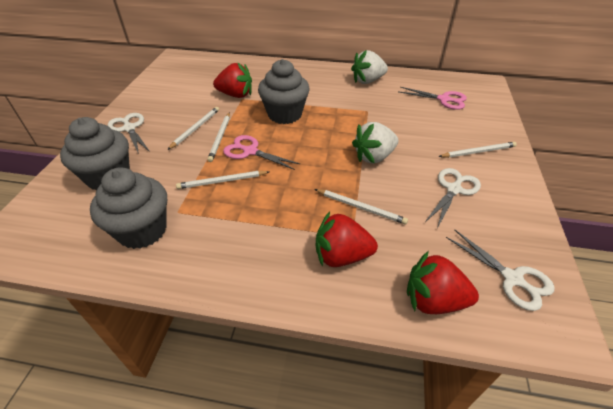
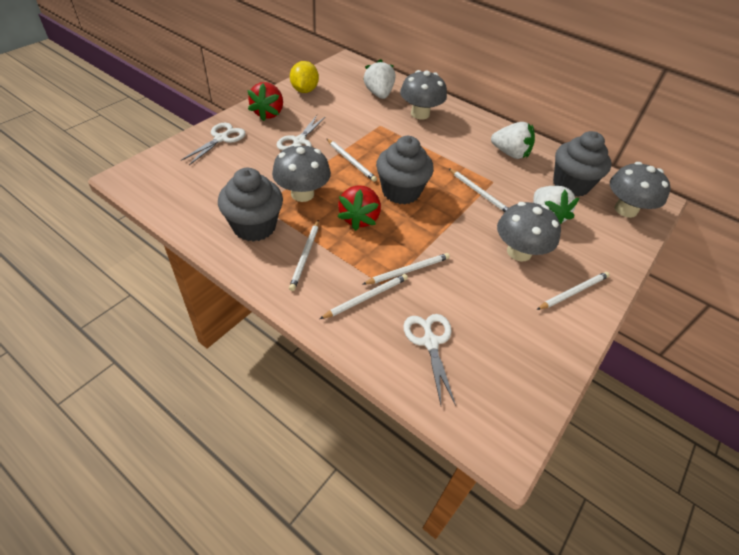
grey mushroom: none = 0 -> [272,143,331,202] [400,70,447,119] [497,202,561,262] [610,162,671,218] = 4
pink scissors: [223,135,300,170] [399,87,467,110] = 2 -> none = 0
red strawberry: [213,63,252,98] [316,211,378,267] [407,251,479,314] = 3 -> [247,82,283,121] [337,186,381,231] = 2
white pencil: [167,107,219,150] [176,171,269,189] [207,112,230,162] [315,189,408,224] [438,142,517,158] = 5 -> [289,220,319,291] [320,274,408,319] [327,139,377,182] [363,253,450,285] [449,168,508,212] [537,272,610,310] = 6
white strawberry: [351,50,388,84] [352,122,398,164] = 2 -> [363,59,395,99] [491,122,535,159] [533,186,579,225] = 3
yellow lemon: none = 0 -> [290,61,319,93] = 1

